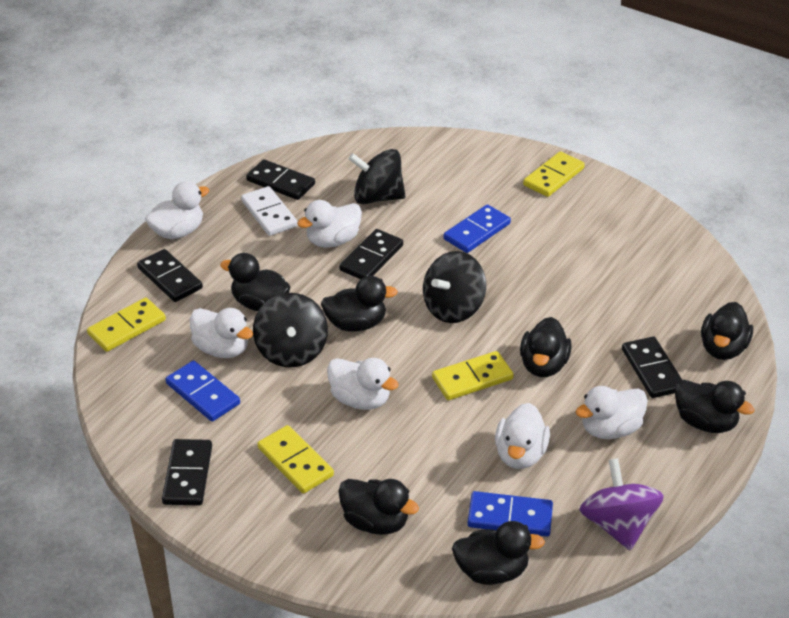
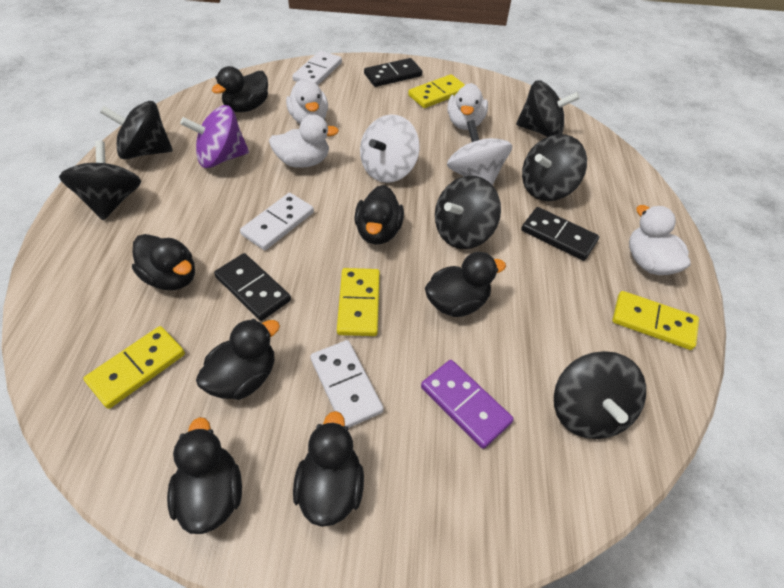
black domino: [137,249,203,302] [162,439,212,506] [246,159,315,200] [339,229,403,279] [622,337,682,398] = 5 -> [214,253,291,321] [364,58,422,87] [521,207,599,261] = 3
black spinning top: [253,293,328,367] [348,149,406,204] [423,251,486,323] = 3 -> [59,141,141,220] [100,101,173,159] [435,176,501,249] [516,80,580,137] [522,134,587,201] [554,351,646,439] = 6
blue domino: [165,361,240,422] [443,204,511,253] [467,491,553,537] = 3 -> none = 0
purple domino: none = 0 -> [421,360,514,449] = 1
white domino: [241,186,298,236] = 1 -> [240,193,314,250] [292,51,342,85] [310,340,384,428] = 3
white duck: [145,181,209,239] [190,308,253,358] [297,200,362,248] [327,358,399,410] [495,403,550,469] [575,386,648,439] = 6 -> [269,115,339,168] [286,80,328,124] [447,83,488,130] [629,205,691,275] = 4
white spinning top: none = 0 -> [360,114,420,183] [447,120,512,185] = 2

